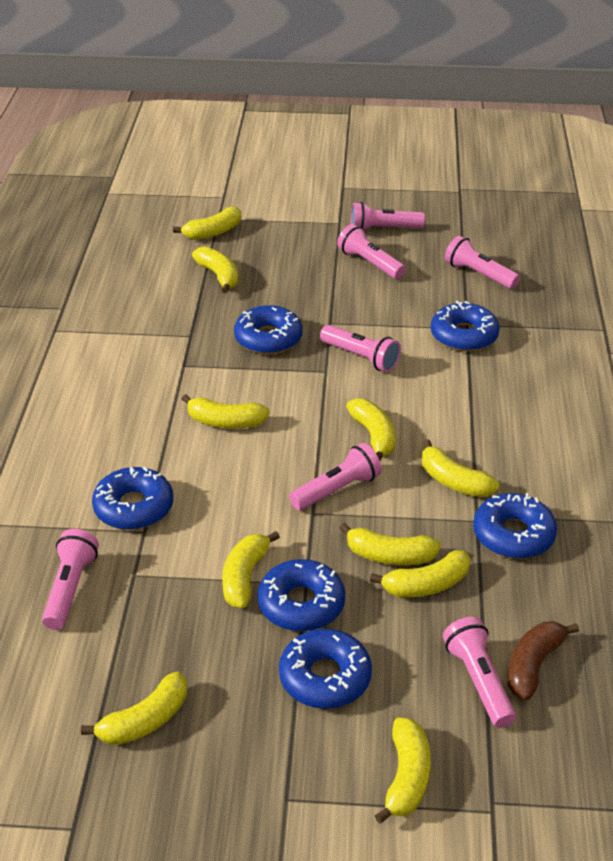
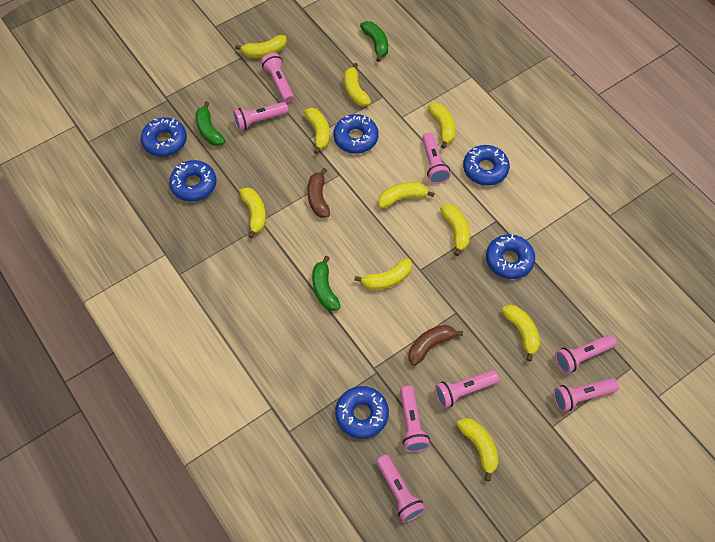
brown banana: [508,621,579,700] = 1 -> [307,168,330,218] [408,325,463,366] = 2
green banana: none = 0 -> [196,101,225,146] [312,256,341,311] [360,21,388,62] = 3
pink flashlight: [42,529,99,630] [289,443,382,511] [320,325,401,372] [337,224,406,279] [351,202,425,230] [443,617,516,728] [445,236,520,289] = 7 -> [233,102,288,131] [261,52,294,103] [377,455,425,523] [400,386,430,452] [422,132,450,184] [435,370,499,408] [553,378,619,412] [555,334,617,374] = 8

